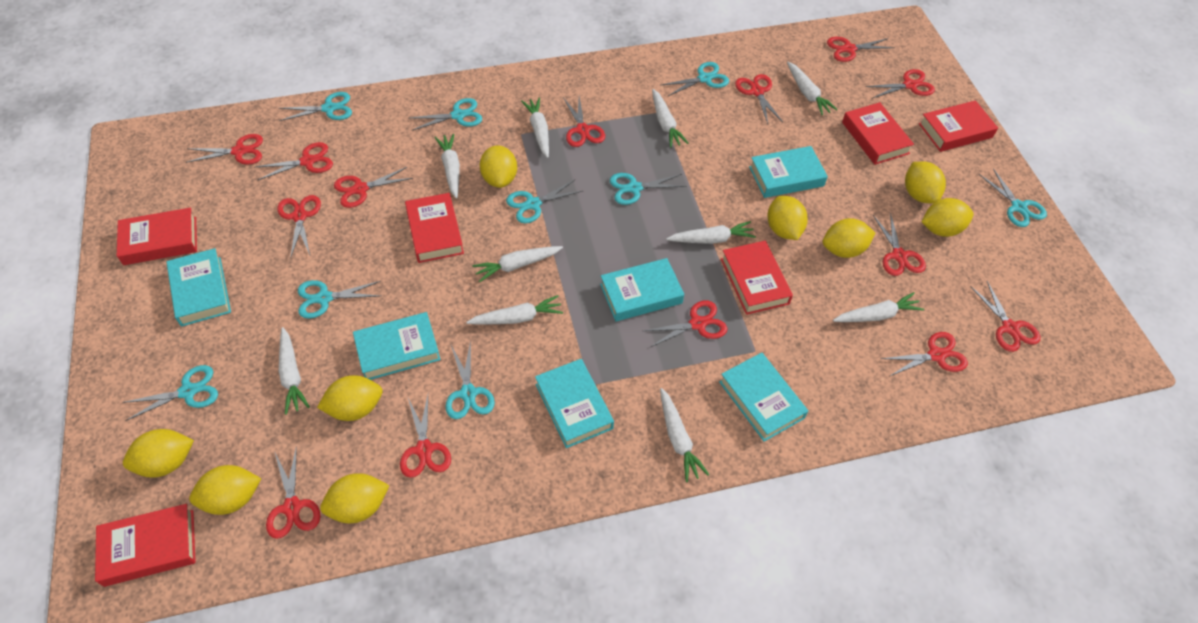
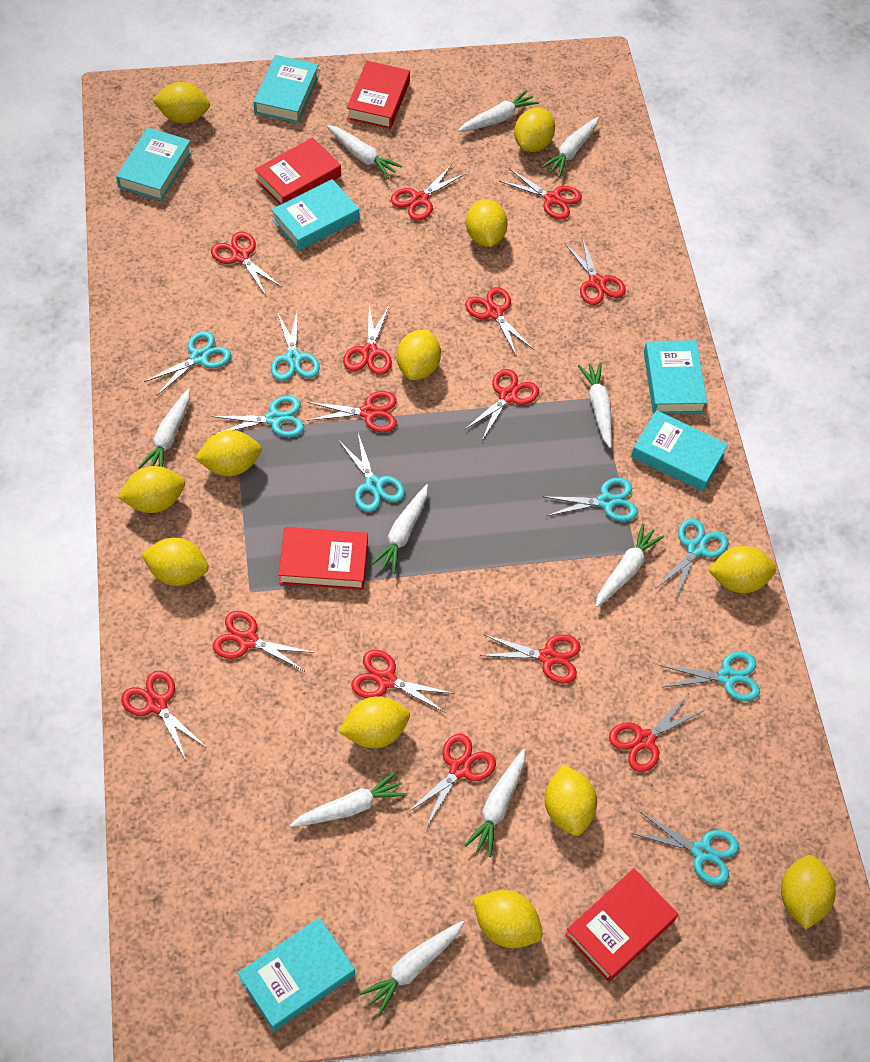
red book: [95,504,196,587] [117,208,197,265] [405,193,464,263] [721,241,793,315] [842,102,914,165] [919,100,998,152] = 6 -> [255,137,341,205] [278,527,368,590] [347,61,410,129] [565,868,678,982] = 4
turquoise scissors: [122,365,218,421] [279,92,352,121] [298,280,381,319] [409,98,482,130] [445,340,495,419] [506,180,582,223] [610,173,687,205] [662,62,729,96] [979,169,1047,227] = 9 -> [144,331,231,395] [211,396,304,437] [271,312,320,381] [338,433,405,512] [543,478,638,522] [631,811,739,885] [656,518,728,600] [660,652,760,701] = 8
yellow lemon: [123,429,194,478] [189,465,261,515] [317,375,383,421] [320,473,390,523] [480,145,517,188] [768,196,808,240] [823,218,875,258] [905,162,946,203] [922,198,973,237] = 9 -> [118,466,185,513] [141,538,209,586] [153,82,210,123] [195,430,262,476] [339,696,410,748] [397,329,441,380] [466,199,508,247] [473,890,543,948] [514,108,555,152] [545,765,597,836] [708,546,776,593] [781,855,836,930] = 12

